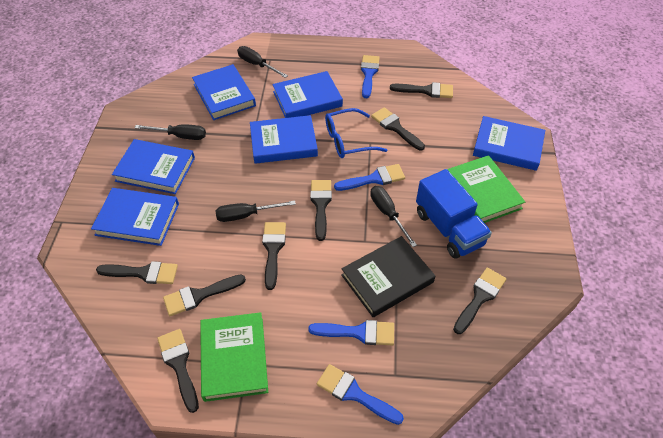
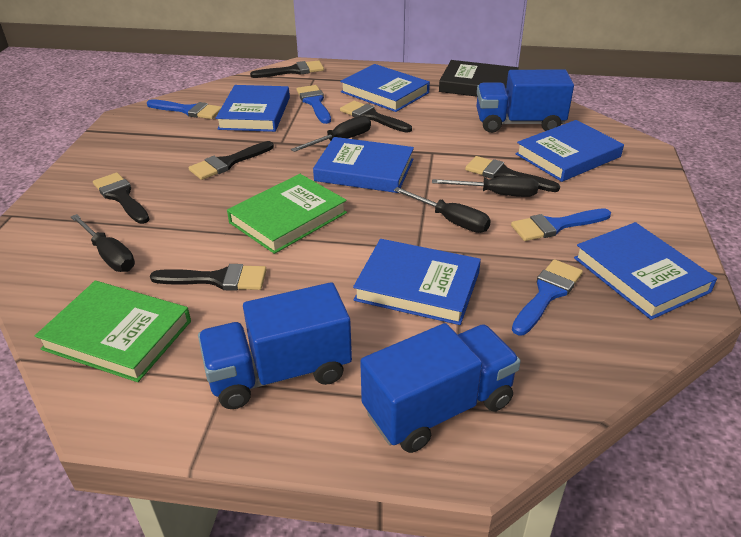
black brush: [96,261,178,284] [157,329,199,413] [163,274,246,316] [262,222,286,290] [310,180,332,241] [371,107,425,151] [390,82,453,98] [453,268,506,334] = 8 -> [93,173,150,224] [150,264,267,291] [189,141,274,180] [250,60,324,78] [340,101,412,133] [465,156,560,192] = 6
blue glasses: [325,108,387,158] = 1 -> none = 0
blue truck: [416,169,492,259] = 1 -> [198,282,352,409] [360,323,521,453] [476,69,574,133] = 3

